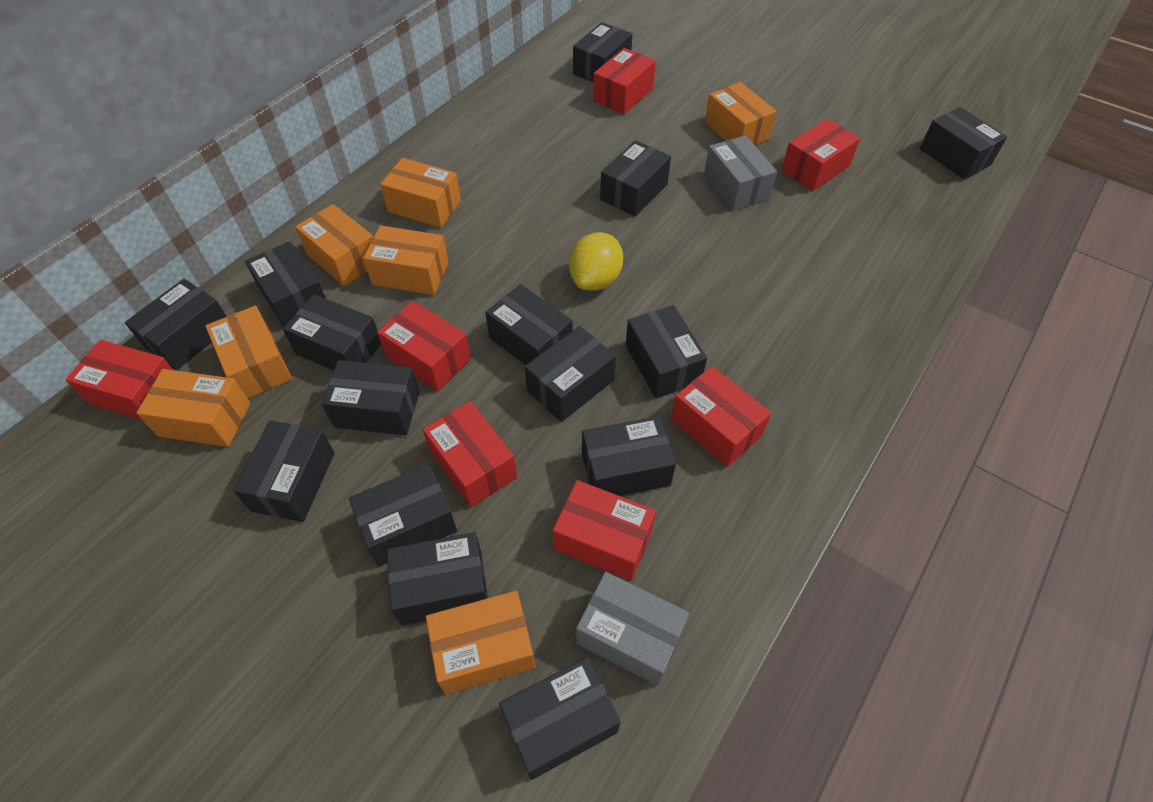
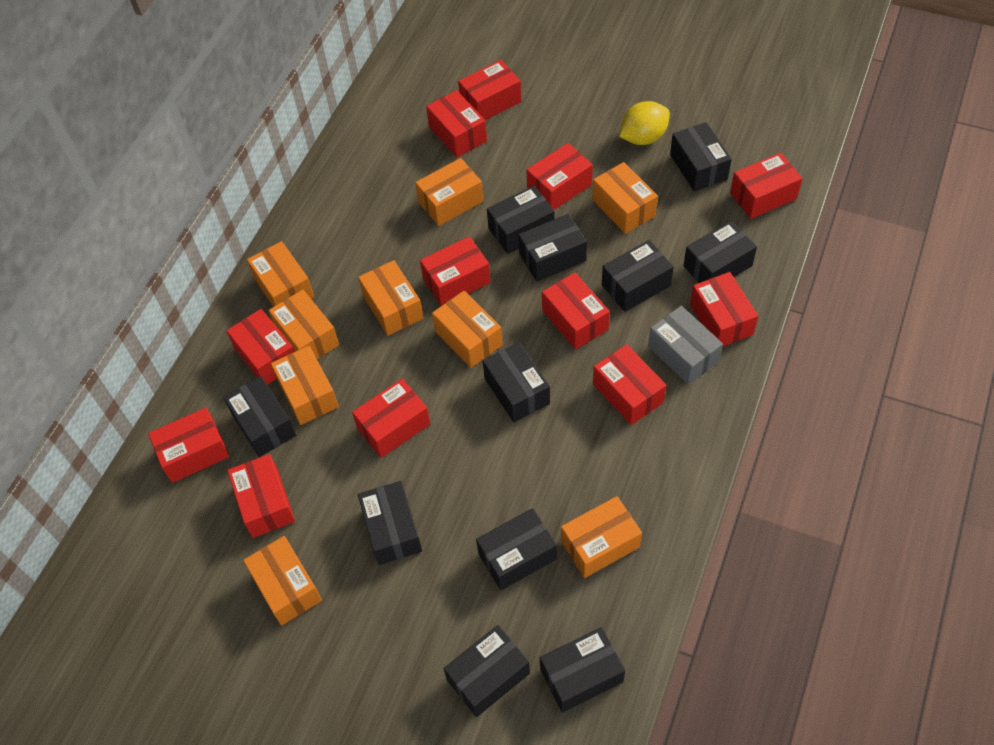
black box: [125,279,227,370] [233,420,335,522] [245,241,326,327] [283,294,381,370] [321,360,420,435] [349,464,457,567] [387,532,488,625] [485,284,573,365] [499,657,620,780] [525,326,616,422] [573,22,632,82] [582,416,676,496] [600,140,671,217] [626,305,707,398] [920,107,1007,180] = 15 -> [223,376,296,457] [358,481,422,565] [444,625,530,717] [476,508,557,590] [483,342,550,422] [487,186,555,254] [518,214,587,282] [540,627,625,712] [602,240,674,312] [670,122,732,191] [683,221,757,283] = 11
grey box: [576,572,689,686] [704,136,777,210] = 2 -> [648,306,723,385] = 1
orange box: [137,369,250,447] [206,306,292,398] [295,204,373,286] [363,225,449,295] [380,158,461,228] [426,591,535,694] [705,82,777,145] = 7 -> [243,536,322,625] [247,241,314,307] [268,290,339,359] [271,346,339,425] [358,260,423,336] [415,158,483,226] [432,291,503,368] [561,496,642,578] [592,162,658,234] = 9
red box: [66,340,173,420] [377,301,471,391] [422,401,517,507] [553,480,656,581] [593,48,656,114] [671,366,772,467] [781,119,860,191] = 7 -> [148,407,230,483] [226,309,294,385] [227,454,295,538] [352,379,430,458] [420,236,491,306] [426,90,487,158] [458,60,521,120] [526,143,593,210] [542,273,610,350] [593,344,666,425] [690,272,758,347] [730,153,803,219] = 12

